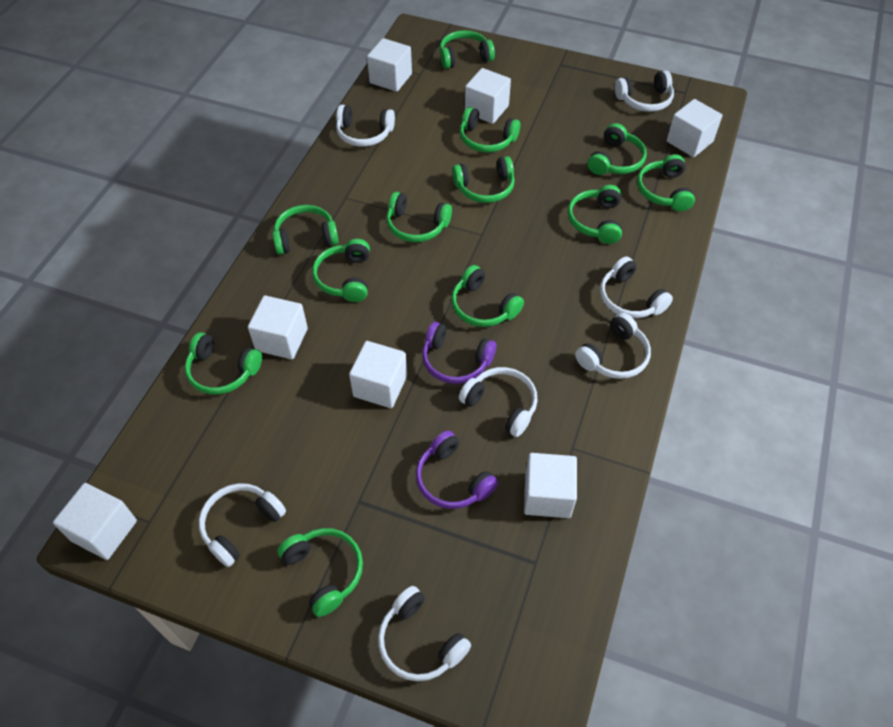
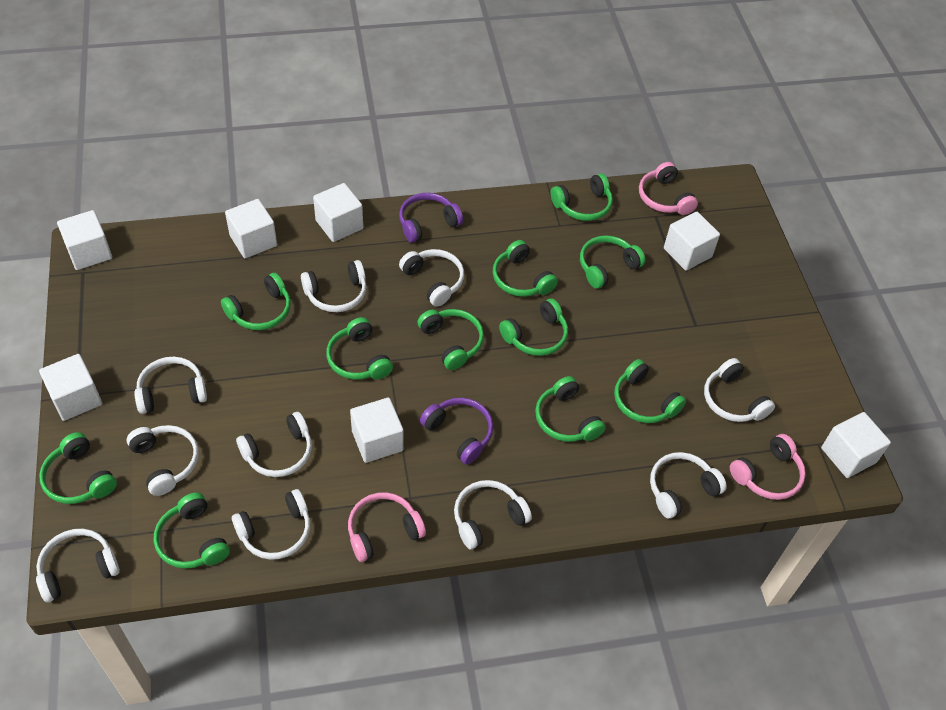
green headphones: [185,332,262,395] [272,205,339,255] [277,528,363,617] [312,239,370,302] [387,192,452,242] [439,30,495,69] [451,265,524,327] [452,156,515,203] [460,107,520,152] [568,185,622,244] [588,123,647,175] [637,154,695,211] = 12 -> [39,432,117,504] [154,492,230,569] [221,273,291,330] [326,317,393,380] [417,309,484,370] [493,240,558,297] [499,298,568,356] [535,376,606,442] [550,173,613,221] [580,235,645,289] [614,359,686,423] = 11
pink headphones: none = 0 -> [348,492,426,562] [639,162,698,215] [730,434,806,500] = 3
white headphones: [199,483,286,567] [336,105,395,147] [378,586,471,681] [459,367,538,437] [575,313,651,379] [600,257,673,318] [615,70,674,112] = 7 -> [36,529,120,602] [127,425,199,496] [134,357,207,414] [232,489,310,560] [236,412,312,477] [301,260,366,312] [399,249,464,307] [454,480,532,549] [650,452,727,519] [704,358,775,422] = 10

